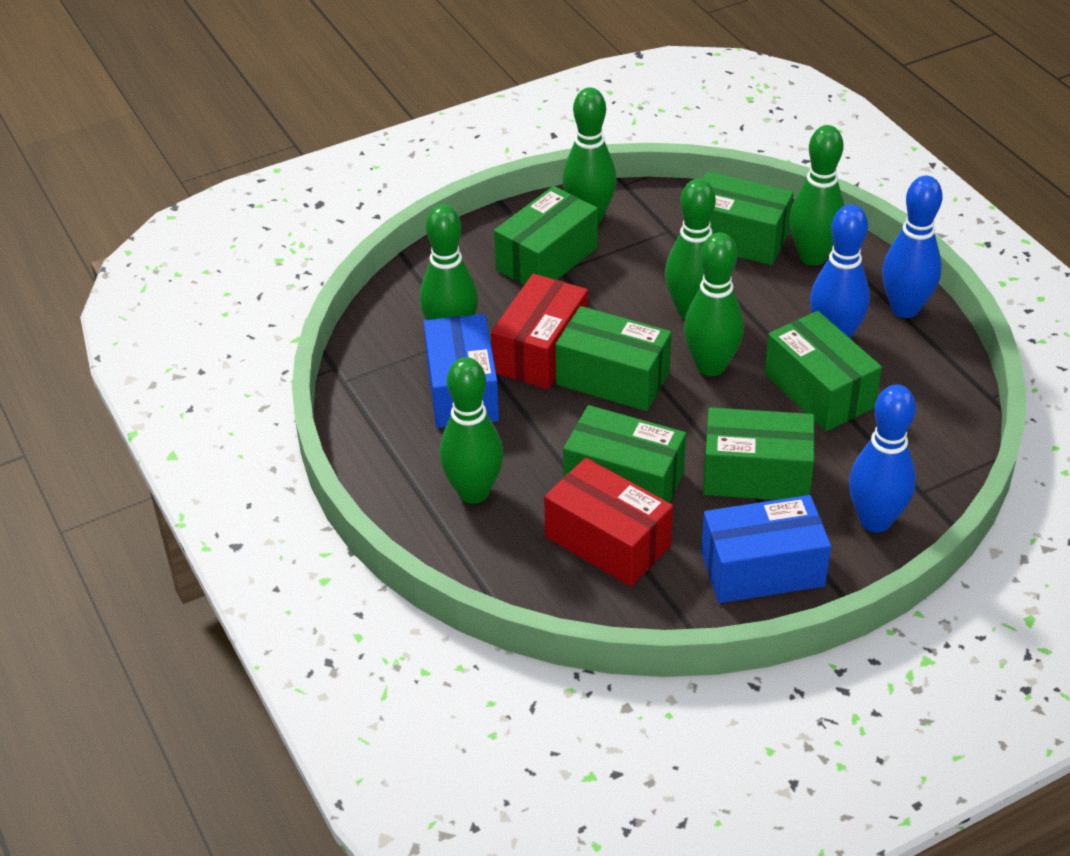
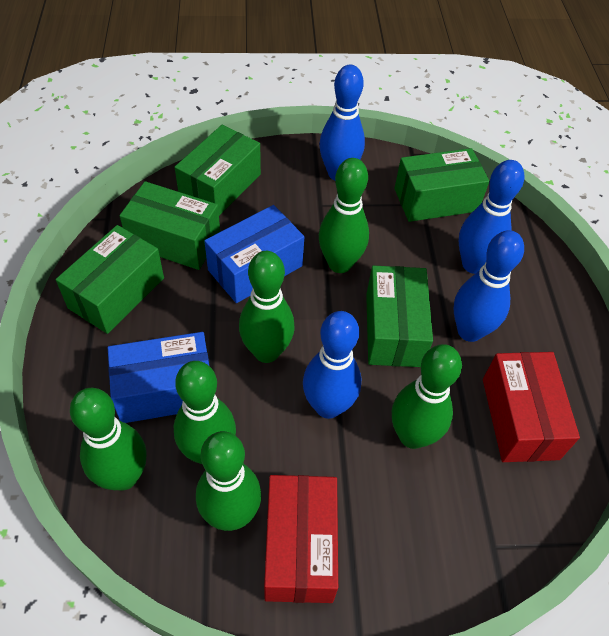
blue bowling pin: [810,204,870,338] [849,385,916,533] [882,175,943,318] = 3 -> [303,311,361,419] [319,65,365,180] [454,230,524,342] [459,160,524,274] = 4
green box: [494,186,598,285] [555,306,672,411] [563,405,686,502] [703,171,794,265] [703,407,815,500] [765,311,882,432] = 6 -> [56,225,164,334] [120,181,220,270] [175,125,261,216] [366,266,433,367] [394,148,490,222] = 5

